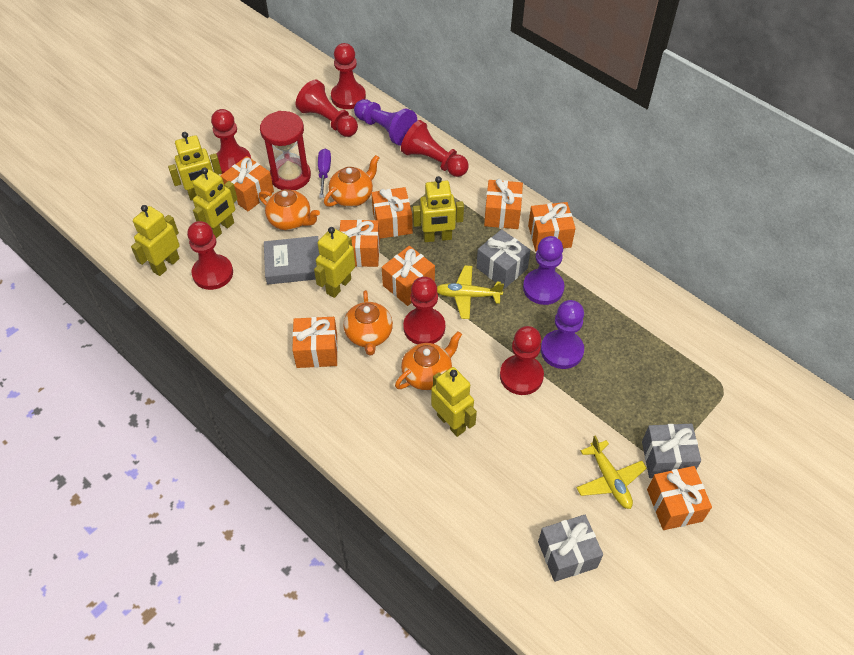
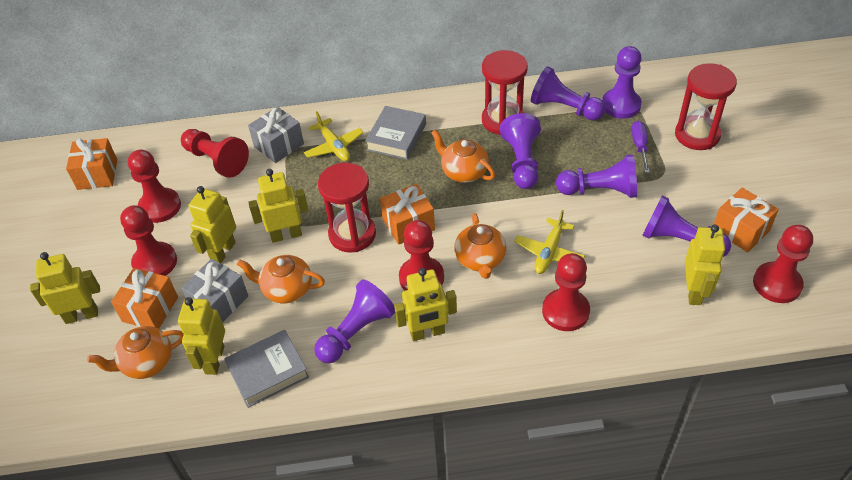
grey book: [264,236,320,285] = 1 -> [224,330,309,408] [365,106,426,160] = 2
grey gift: [476,229,530,289] [538,515,603,582] [642,424,701,478] = 3 -> [181,259,248,323] [248,107,304,163] = 2
orange gift: [220,156,274,211] [292,317,338,368] [340,219,380,267] [371,187,413,239] [382,246,435,306] [484,179,523,229] [528,202,576,252] [647,466,712,530] = 8 -> [66,138,117,190] [111,268,178,329] [380,184,435,245] [714,188,779,252] = 4
purple pawn: [354,99,417,146] [523,236,565,305] [541,300,584,369] = 3 -> [314,279,395,363] [500,113,541,189] [531,66,605,121] [556,154,637,198] [602,46,642,119] [642,195,731,257] = 6
red hourglass: [260,111,311,190] = 1 -> [318,163,376,253] [482,50,528,135] [675,63,737,150] = 3
red pawn: [187,221,233,290] [211,109,251,174] [296,80,358,137] [331,43,366,109] [401,120,469,177] [403,277,445,344] [500,326,544,395] = 7 -> [120,205,177,276] [128,150,181,223] [181,129,249,178] [399,220,444,291] [542,253,590,331] [753,225,813,303] = 6

